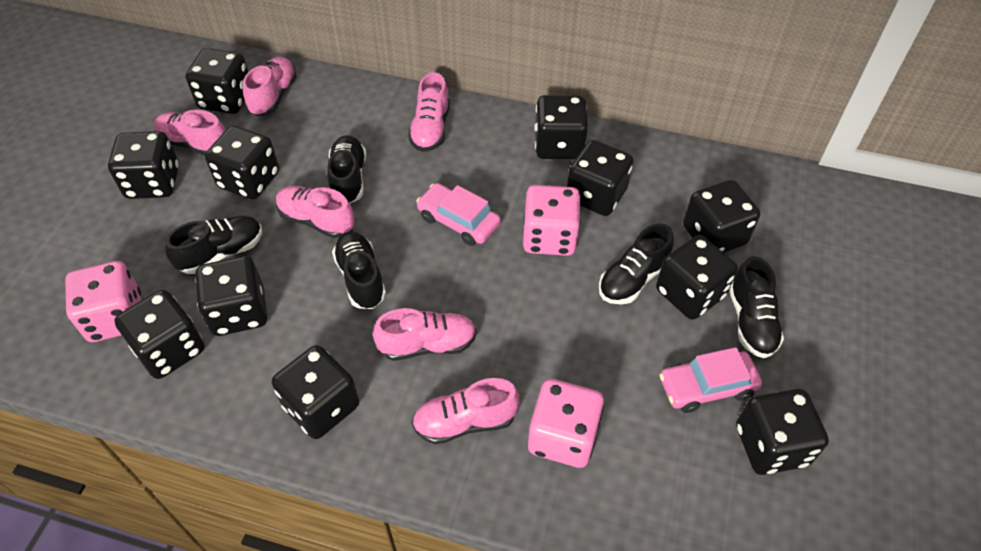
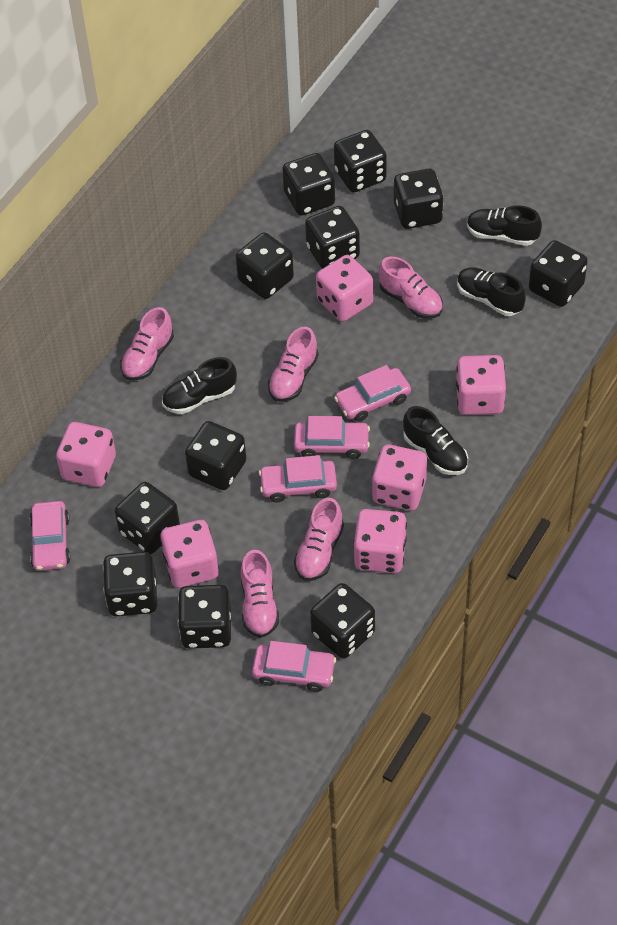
black shoe: [165,216,262,274] [327,135,366,203] [332,232,386,309] [599,224,674,305] [729,256,784,358] = 5 -> [162,357,237,414] [403,406,468,475] [457,267,526,316] [467,205,542,246] = 4
pink car: [416,183,501,246] [660,347,762,413] = 2 -> [30,501,71,571] [252,641,336,692] [259,455,337,502] [294,416,370,459] [334,365,411,422] = 5
pink dice: [65,261,141,342] [523,185,581,256] [528,379,604,468] = 3 -> [56,422,116,487] [160,520,219,588] [316,255,373,322] [353,509,407,573] [372,444,427,511] [456,355,506,415] = 6
pink shoe: [154,110,225,155] [243,57,297,116] [276,186,355,238] [373,308,477,361] [408,72,450,152] [412,378,520,444] = 6 -> [120,307,174,381] [241,550,279,638] [268,327,318,402] [294,498,344,581] [379,256,443,319] = 5

